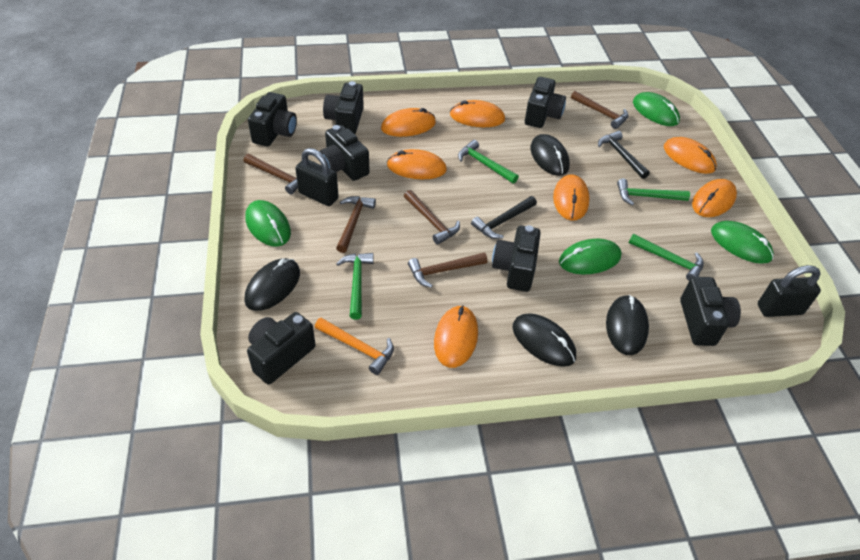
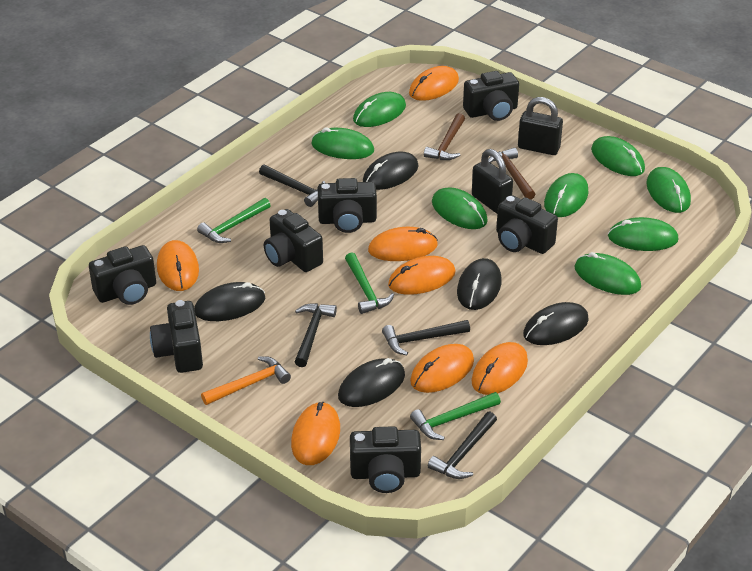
black hammer: [471,196,537,239] [598,131,650,179] = 2 -> [259,164,325,207] [295,303,337,367] [382,320,470,355] [428,412,497,479] = 4
black mouse: [244,258,300,311] [512,313,576,367] [530,134,570,176] [606,295,649,355] = 4 -> [194,282,265,321] [338,358,405,407] [363,151,418,190] [457,258,501,310] [523,302,589,345] = 5
brown hammer: [244,154,298,194] [336,196,376,253] [404,190,460,245] [408,253,487,288] [571,91,629,129] = 5 -> [424,113,465,160] [488,148,536,200] = 2
green hammer: [336,253,374,319] [458,140,519,184] [617,179,690,206] [629,234,704,281] = 4 -> [197,198,271,243] [345,252,394,314] [410,392,501,440] = 3
green mouse: [245,200,291,247] [559,239,622,275] [633,92,680,126] [711,221,774,264] = 4 -> [311,127,374,159] [353,92,406,127] [432,187,488,229] [544,173,589,217] [575,252,641,295] [591,136,645,176] [608,217,679,251] [646,167,691,213] = 8

